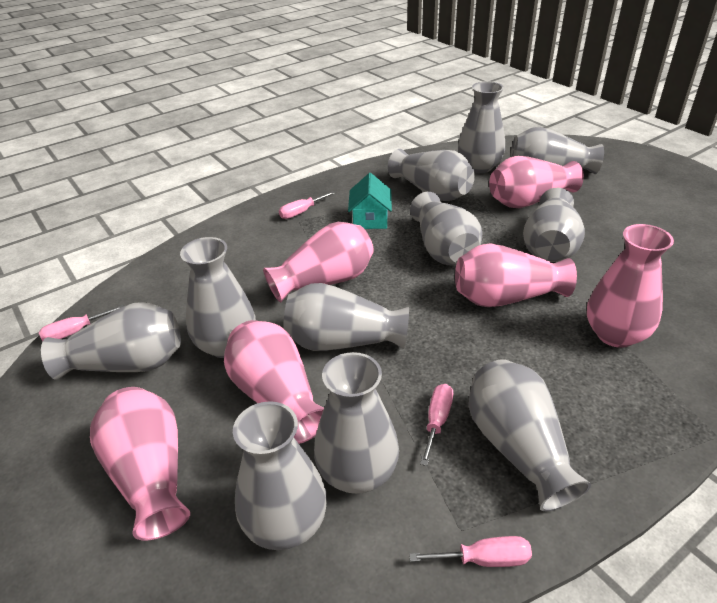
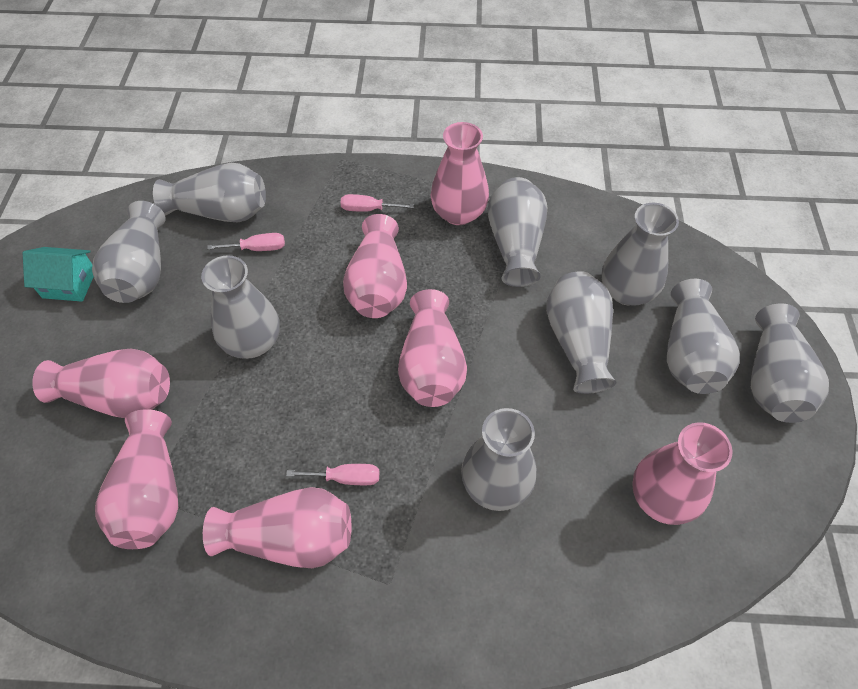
grey vase: [41,302,181,380] [180,237,256,358] [233,401,327,550] [283,283,409,351] [314,352,399,494] [388,149,475,201] [410,192,482,265] [458,81,505,173] [469,359,591,511] [510,127,604,174] [523,188,585,262] = 11 -> [92,201,166,303] [153,163,266,222] [201,255,280,359] [461,408,536,511] [487,177,547,287] [546,271,616,394] [602,203,679,306] [667,279,740,394] [751,304,829,423] = 9
pink screwdriver: [39,305,124,341] [279,191,335,219] [409,536,532,567] [420,384,453,466] = 4 -> [207,233,285,251] [286,464,379,485] [340,194,414,212] = 3
pink vase: [90,387,190,541] [224,320,324,444] [263,222,374,303] [455,243,577,307] [489,156,584,208] [587,224,674,348] = 6 -> [32,348,170,418] [95,409,178,549] [203,487,351,568] [343,214,407,318] [398,289,467,407] [431,122,489,225] [632,422,732,525] = 7

